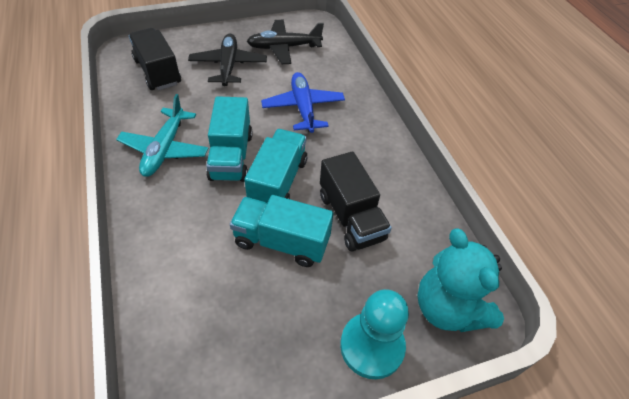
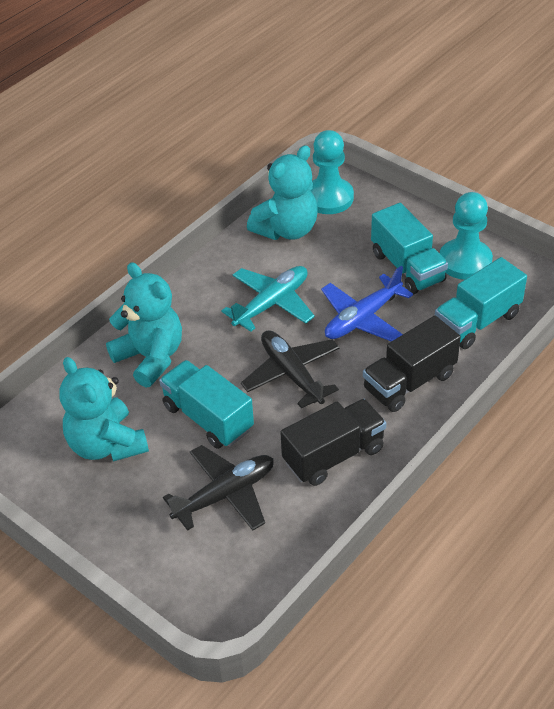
turquoise pawn: [340,289,409,379] = 1 -> [311,130,354,214] [440,192,493,280] = 2
turquoise teddy bear: [417,229,504,332] = 1 -> [59,357,149,462] [106,263,182,387] [247,145,318,240] = 3

